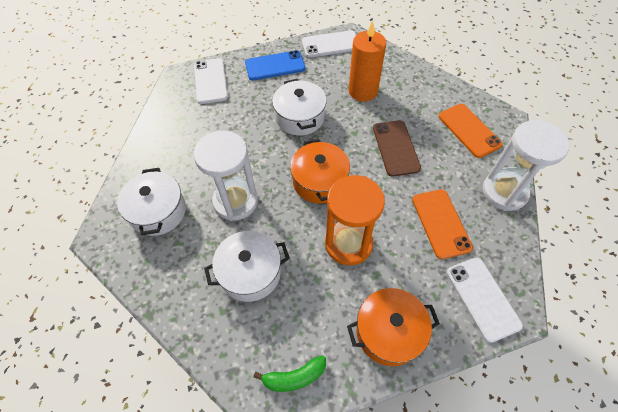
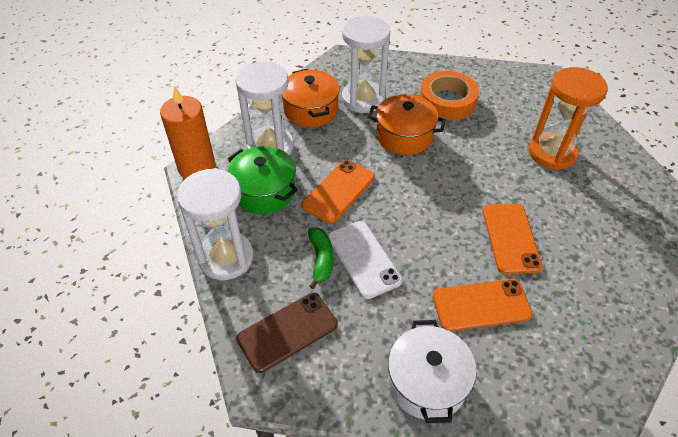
blue phone: [245,50,306,81] = 1 -> none = 0
green pot: none = 0 -> [227,146,298,214] = 1
orange phone: [412,189,473,259] [438,104,503,158] = 2 -> [302,160,375,224] [433,279,533,331] [483,204,543,274] = 3
orange tape: none = 0 -> [420,71,479,120] = 1
white hourglass: [194,131,258,221] [482,120,570,211] = 2 -> [177,168,254,280] [235,62,294,155] [342,16,390,113] = 3
white phone: [194,58,228,104] [302,30,356,58] [446,257,523,343] = 3 -> [328,221,403,299] = 1
white pot: [117,168,186,236] [204,231,290,302] [272,79,327,136] = 3 -> [388,320,476,423] = 1

